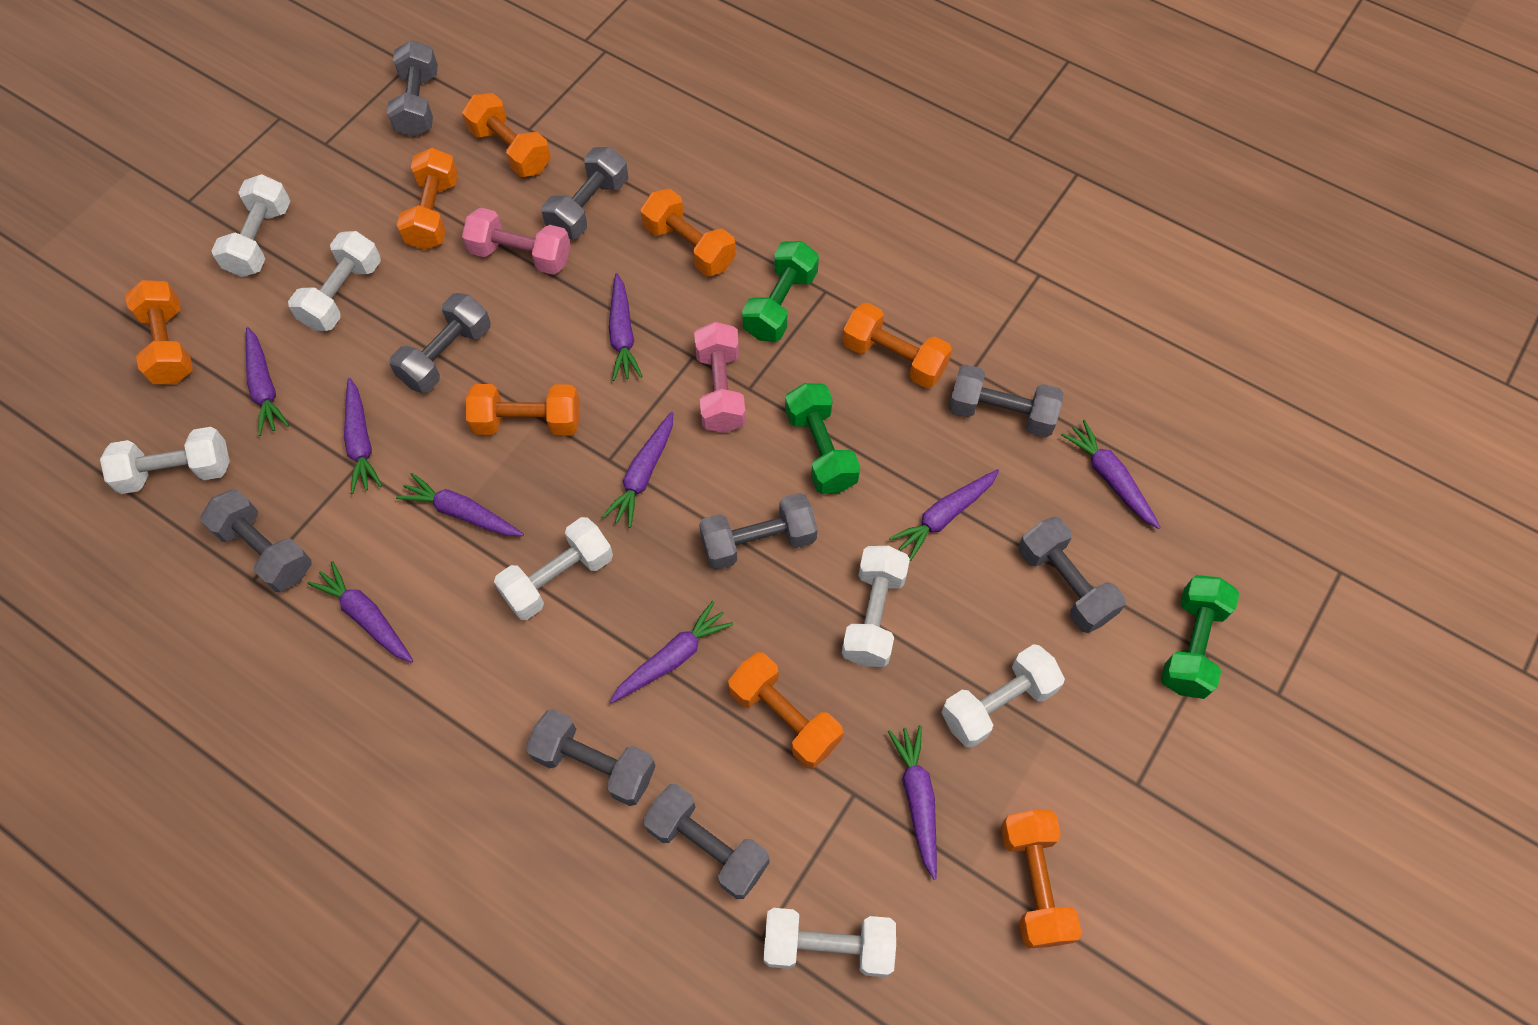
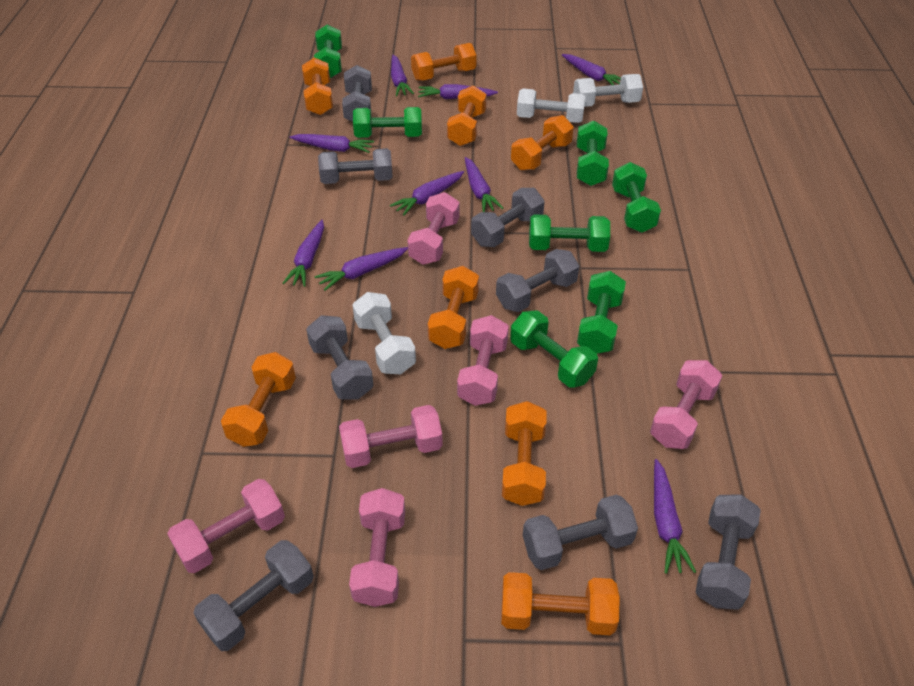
green dumbbell: [742,241,819,341] [785,383,861,494] [1161,575,1239,699] = 3 -> [314,24,342,78] [353,107,422,138] [510,310,598,388] [529,214,610,252] [577,121,609,186] [577,271,626,354] [612,162,661,233] = 7
grey dumbbell: [200,489,311,592] [387,40,438,137] [389,293,491,393] [526,709,655,806] [542,147,628,239] [643,784,770,899] [699,493,818,570] [949,364,1063,437] [1019,517,1126,633] = 9 -> [193,540,314,651] [306,315,373,400] [318,148,393,184] [342,65,372,122] [471,188,545,247] [496,249,579,312] [523,494,638,570] [696,494,761,610] = 8
pink dumbbell: [462,208,571,275] [694,322,746,433] = 2 -> [167,479,285,573] [339,405,443,468] [349,488,405,607] [407,192,460,265] [457,315,509,406] [650,360,722,449] = 6
purple carrot: [246,327,289,436] [307,561,413,663] [344,378,382,494] [396,473,524,536] [602,412,673,528] [609,273,643,381] [610,601,734,703] [888,725,937,880] [889,469,999,561] [1061,420,1160,529] = 10 -> [283,220,324,287] [290,134,374,153] [314,247,408,291] [390,171,464,216] [391,55,414,96] [418,84,498,99] [465,157,503,212] [562,54,621,85] [654,459,696,574] = 9
white dumbbell: [100,427,230,494] [212,174,290,277] [288,231,381,331] [494,517,613,620] [763,908,896,977] [842,546,910,667] [941,644,1065,748] = 7 -> [353,292,416,375] [517,88,586,123] [573,74,643,107] = 3

